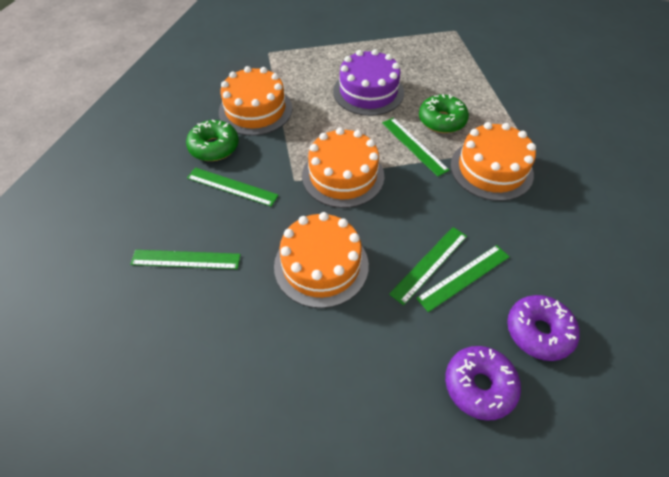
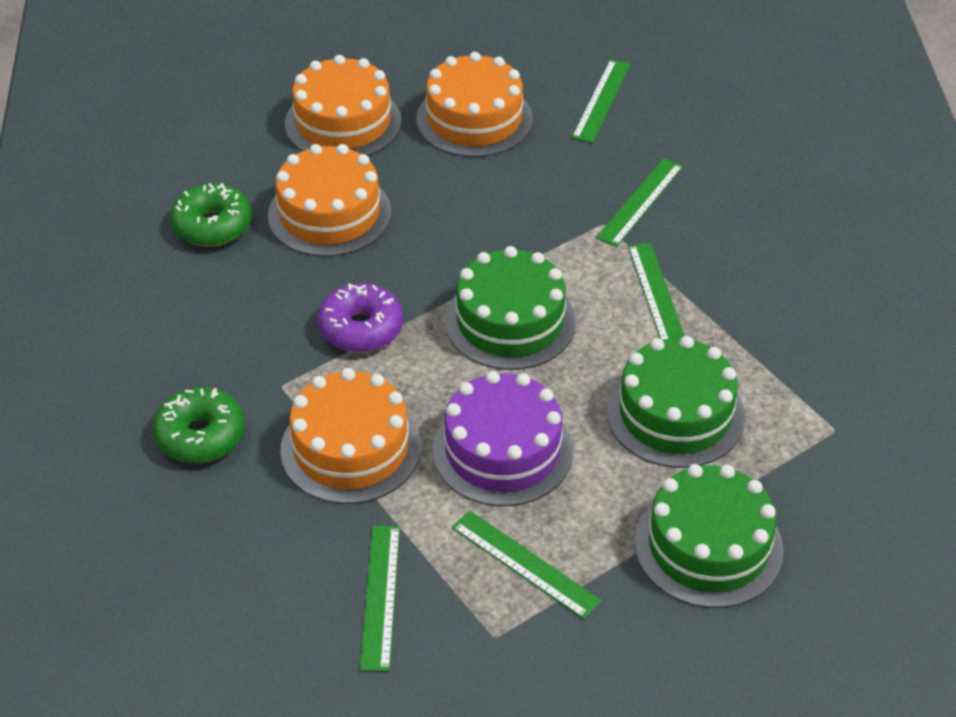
green cake: none = 0 -> [445,246,576,370] [606,336,745,468] [635,464,784,608] = 3
purple donut: [445,346,521,421] [507,295,580,361] = 2 -> [317,283,403,352] = 1

